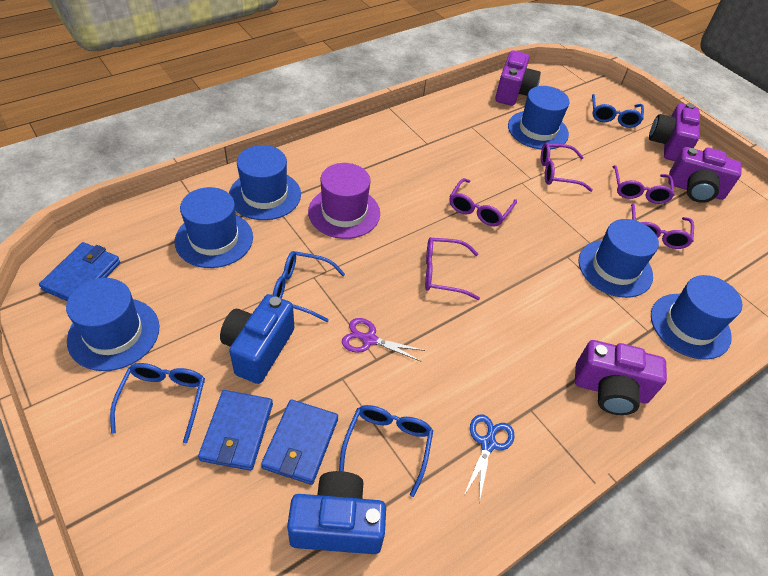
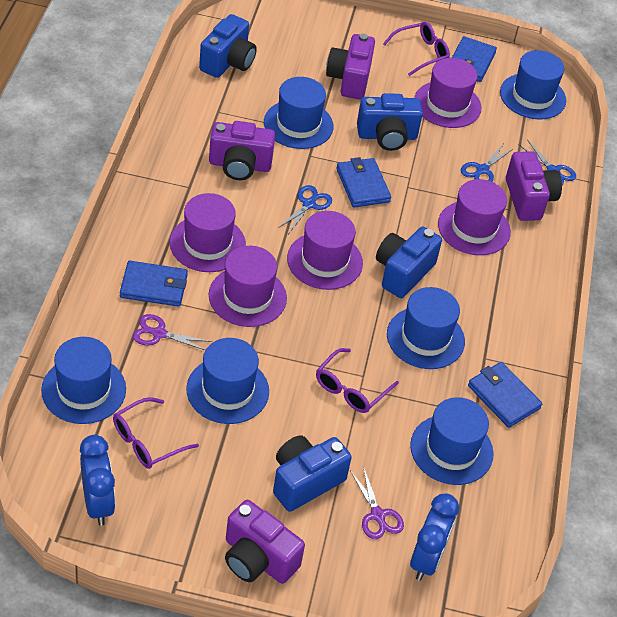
blue camera: [220,294,294,384] [287,471,386,554] = 2 -> [199,14,257,78] [273,436,352,512] [357,93,423,151] [376,227,442,298] = 4
blue clock: none = 0 -> [80,435,115,526] [410,493,459,581] = 2
blue glasses: [110,363,205,443] [273,251,345,322] [339,405,433,497] [592,94,644,128] = 4 -> none = 0
blue scissors: [464,415,515,503] = 1 -> [277,185,332,234] [461,145,514,182] [519,139,576,186] = 3
blue wallet: [39,242,120,301] [198,390,273,471] [261,399,338,485] = 3 -> [120,261,188,307] [336,157,391,208] [452,36,497,82] [468,362,542,428] = 4
purple glasses: [425,237,480,300] [449,178,517,226] [541,142,593,192] [613,165,675,204] [631,204,694,249] = 5 -> [113,397,199,469] [316,348,399,413] [383,22,450,76] = 3
purple hat: [308,163,380,239] = 1 -> [169,193,246,272] [209,246,287,327] [287,211,363,290] [414,58,481,128] [438,179,511,255] = 5
purple scissors: [342,318,425,361] = 1 -> [133,314,212,350] [350,466,404,539] = 2

